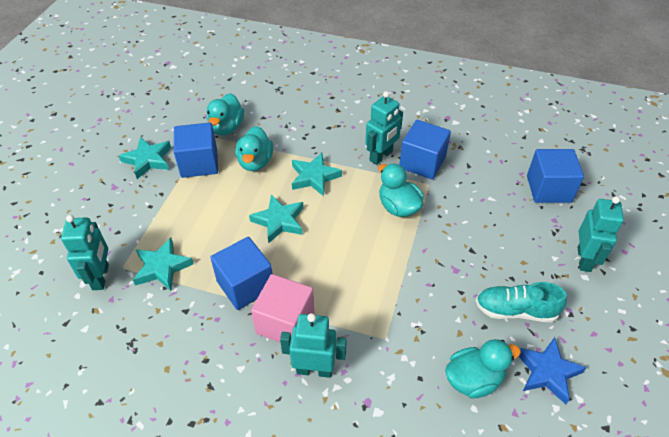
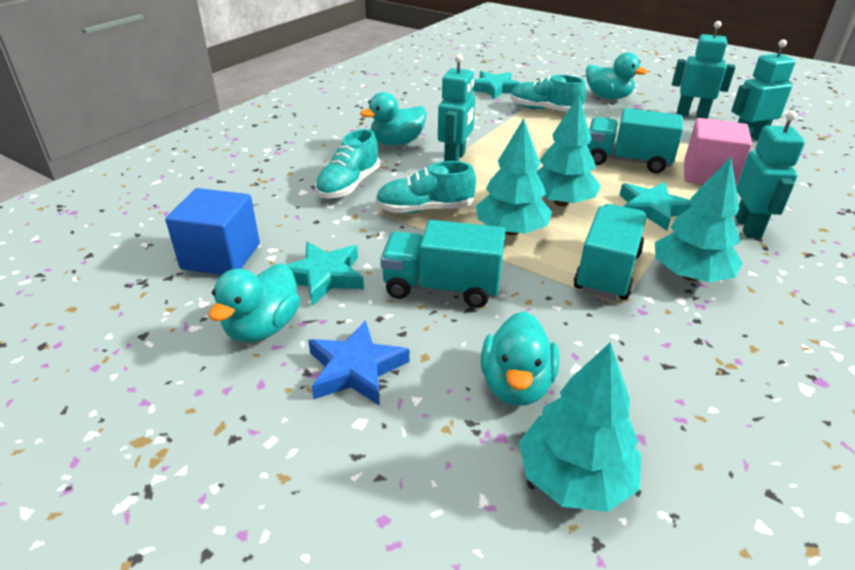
blue cube: [174,123,218,178] [210,237,273,310] [399,120,451,180] [527,149,584,203] = 4 -> [165,188,260,275] = 1
turquoise shoe: [476,282,567,322] = 1 -> [315,129,380,198] [375,161,476,213] [511,75,586,112] = 3
turquoise star: [119,137,171,179] [133,238,194,291] [249,194,303,244] [292,153,342,196] = 4 -> [286,242,364,306] [473,71,521,100] [620,182,692,231] = 3
turquoise tree: none = 0 -> [476,118,552,235] [519,342,641,512] [536,95,601,206] [655,157,743,282] = 4
turquoise truck: none = 0 -> [380,220,505,308] [574,204,646,300] [587,108,683,173] = 3

